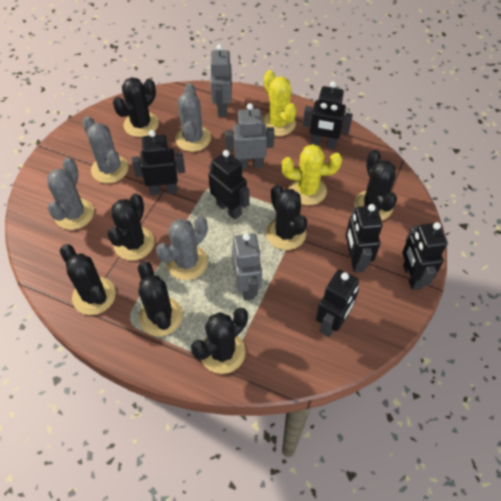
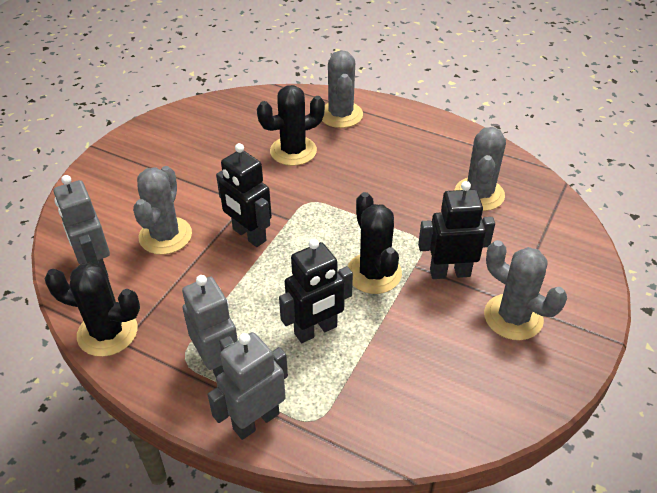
black cactus: [60,244,116,315] [107,193,154,260] [113,77,159,137] [138,261,183,336] [191,308,248,374] [266,185,307,250] [354,150,397,220] = 7 -> [45,263,140,357] [257,85,325,166] [347,192,402,294] = 3
black robot: [132,130,185,195] [208,150,250,220] [303,81,353,149] [316,269,359,337] [345,204,383,273] [402,222,448,290] = 6 -> [216,143,272,247] [279,239,353,343] [418,181,495,279] = 3
yellow cactus: [262,70,297,136] [282,144,342,205] = 2 -> none = 0

